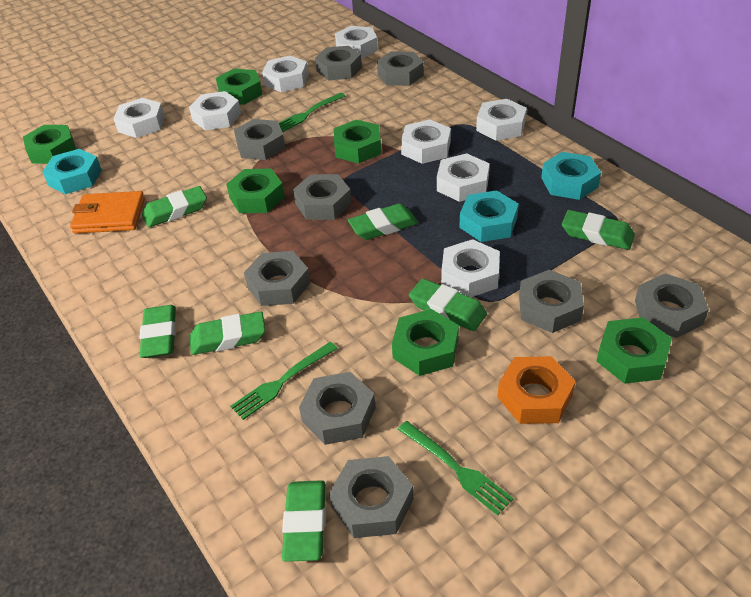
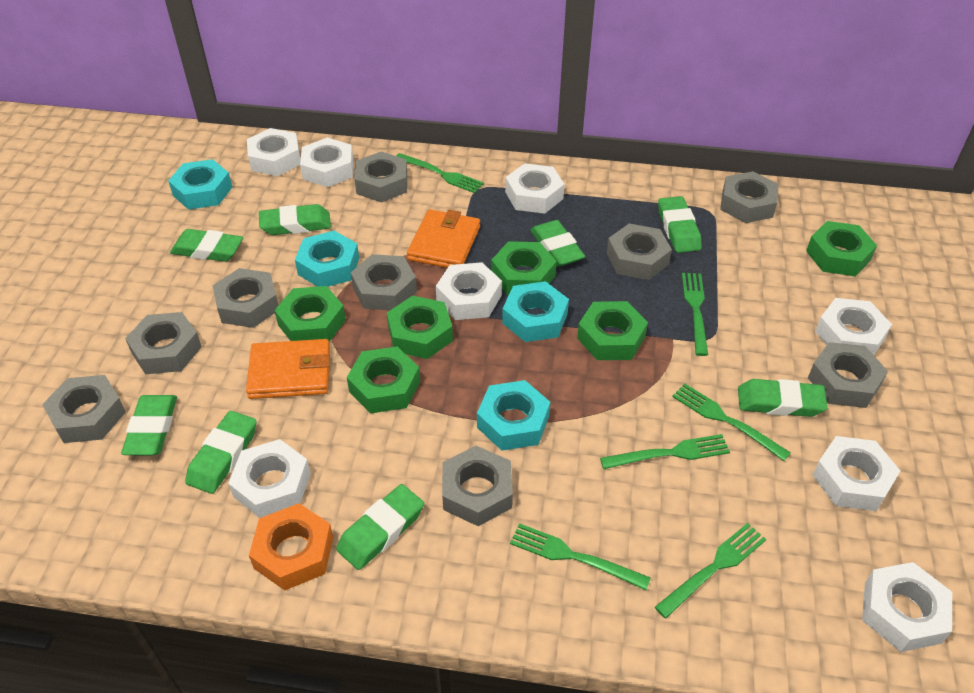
green eraser: [139,305,176,358] [142,186,207,228] [190,311,265,355] [282,480,326,562] [348,203,418,240] [409,278,487,331] [562,210,635,250] = 7 -> [121,395,177,455] [170,229,243,262] [185,411,256,494] [259,204,331,235] [336,484,424,570] [530,220,585,267] [658,196,702,253] [738,379,828,417] = 8
green fork: [230,342,338,420] [279,93,345,132] [398,421,514,516] = 3 -> [396,153,484,193] [510,523,651,590] [600,434,730,469] [655,523,766,618] [672,384,791,461] [682,273,708,356] = 6
orange wallet: [70,191,145,233] = 1 -> [246,339,330,399] [407,209,480,268] = 2
turquoise nut: [42,149,102,194] [459,190,519,242] [541,152,601,200] = 3 -> [168,159,232,210] [295,231,359,287] [477,380,550,451] [502,281,569,342] = 4

